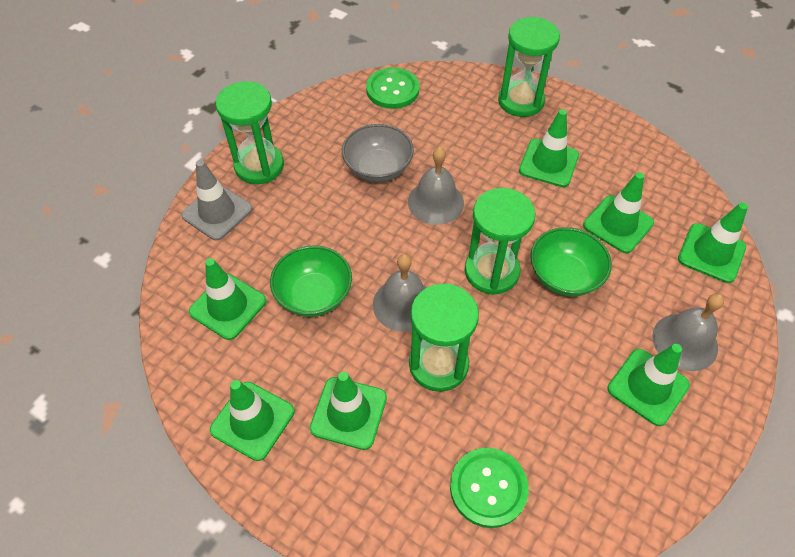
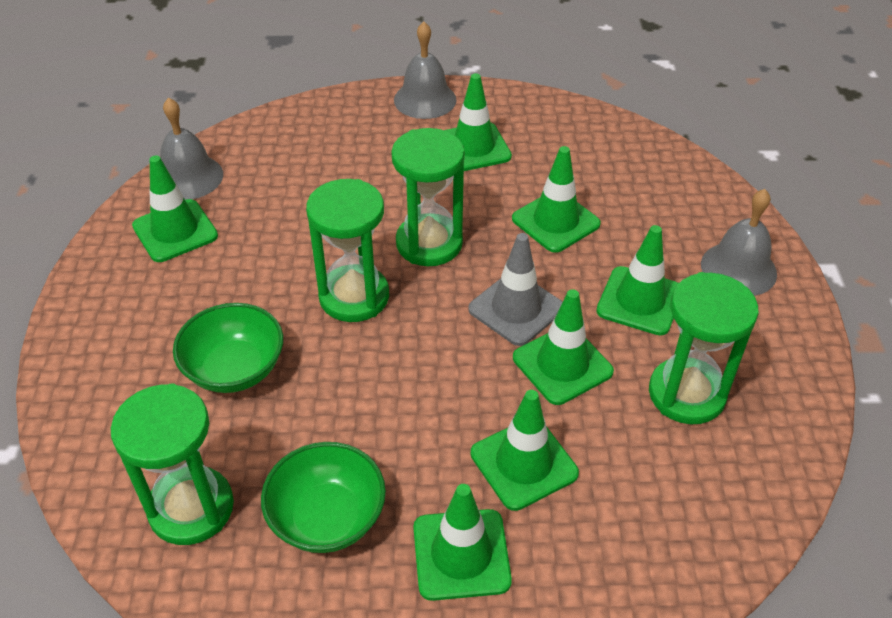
green button: [366,67,420,109] [450,448,529,528] = 2 -> none = 0
grey bowl: [342,124,414,182] = 1 -> none = 0

